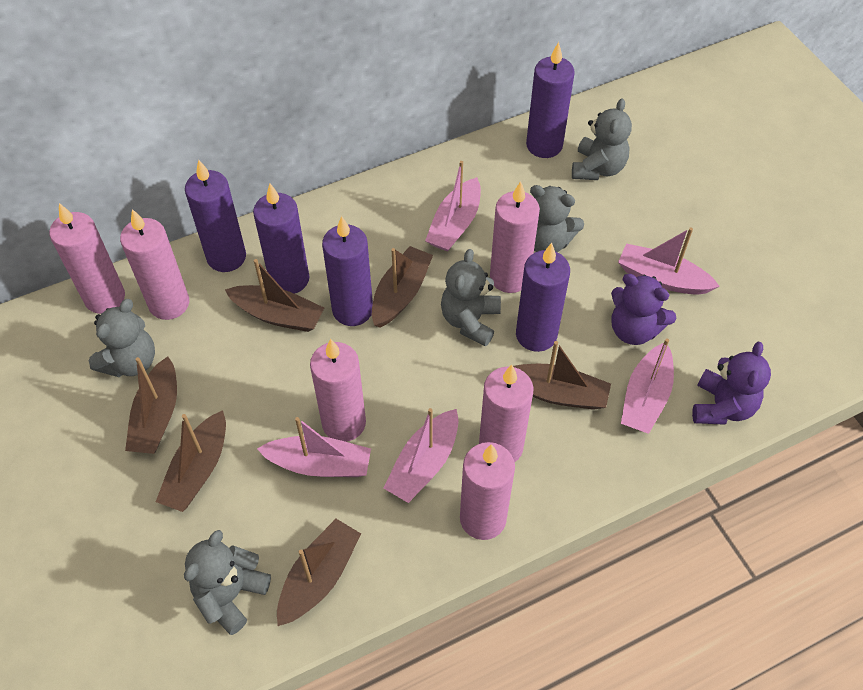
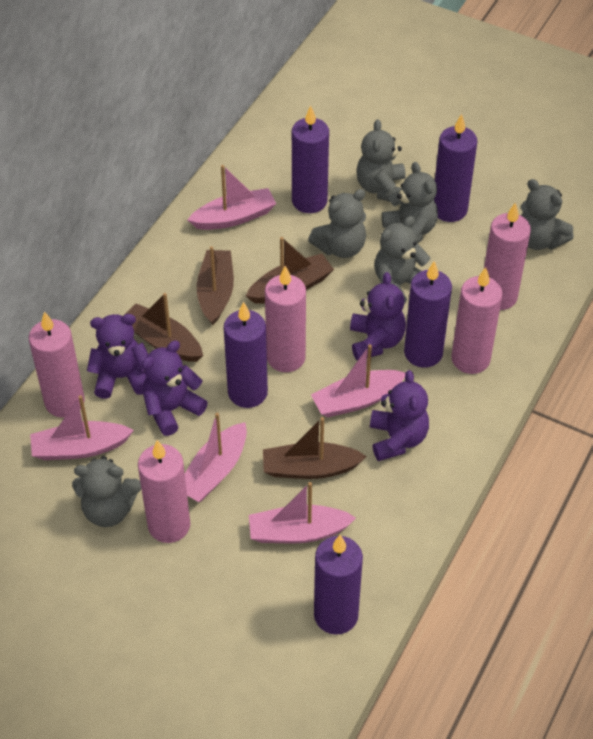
brown boat: [125,357,177,454] [156,410,226,512] [225,259,324,332] [277,519,361,626] [372,246,433,328] [513,341,611,410] = 6 -> [123,293,203,362] [197,246,234,325] [246,237,334,304] [263,417,367,479] = 4
grey teddy bear: [89,299,155,377] [184,530,271,635] [441,249,501,347] [530,185,584,252] [572,98,632,180] = 5 -> [72,456,141,527] [308,189,366,258] [356,119,406,202] [374,216,431,304] [382,162,438,243] [521,179,574,250] = 6
pink candle: [49,203,125,314] [120,209,189,320] [310,339,366,442] [460,442,515,540] [479,365,533,462] [490,181,540,293] = 6 -> [29,311,85,418] [138,440,190,543] [265,266,306,372] [451,267,503,374] [484,202,531,310] = 5
purple teddy bear: [611,274,676,345] [692,342,771,425] = 2 -> [87,314,148,399] [142,340,208,436] [350,272,406,361] [370,370,429,461] = 4

